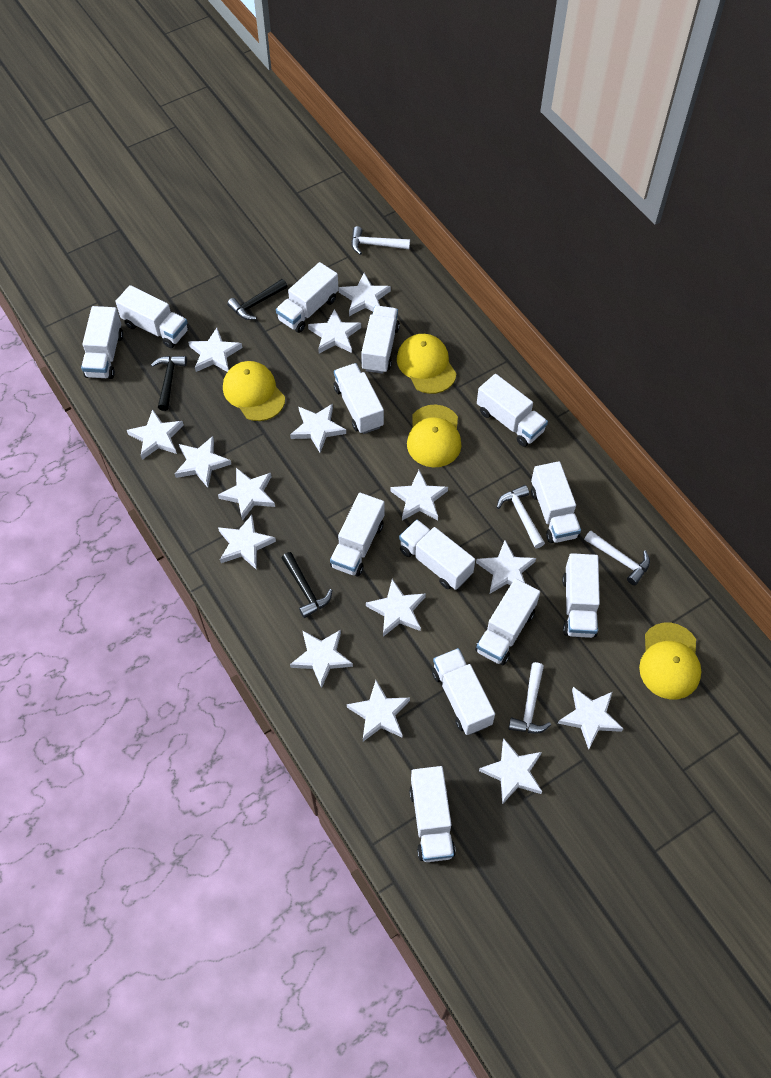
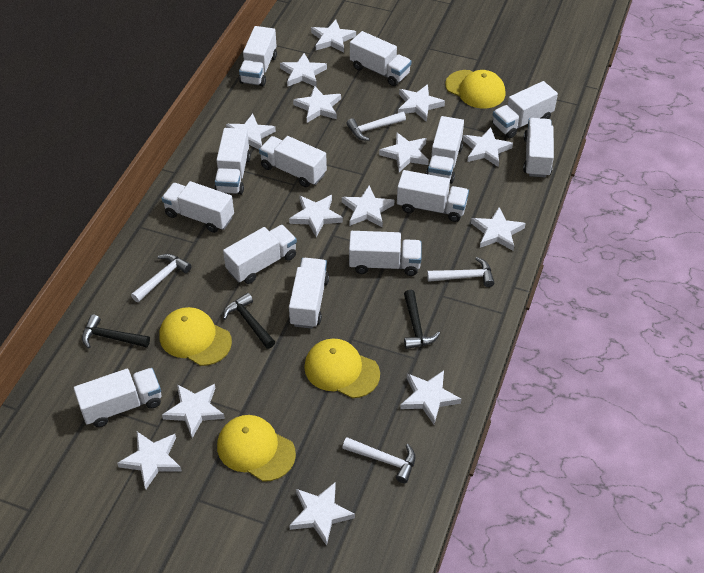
white star: [127,409,184,460] [175,436,231,488] [188,328,242,372] [218,468,275,521] [218,515,276,570] [290,404,346,453] [290,630,353,688] [308,309,361,353] [339,273,391,316] [347,680,410,741] [366,579,426,637] [390,470,448,520] [476,540,536,594] [479,738,542,805] [558,687,624,749] = 15 -> [117,432,182,489] [162,384,225,438] [226,114,276,150] [280,53,327,87] [289,195,343,237] [289,483,355,546] [293,85,341,123] [311,20,356,53] [342,185,394,228] [379,132,429,172] [398,84,445,122] [400,370,461,424] [463,127,513,167] [471,207,526,251] = 14

